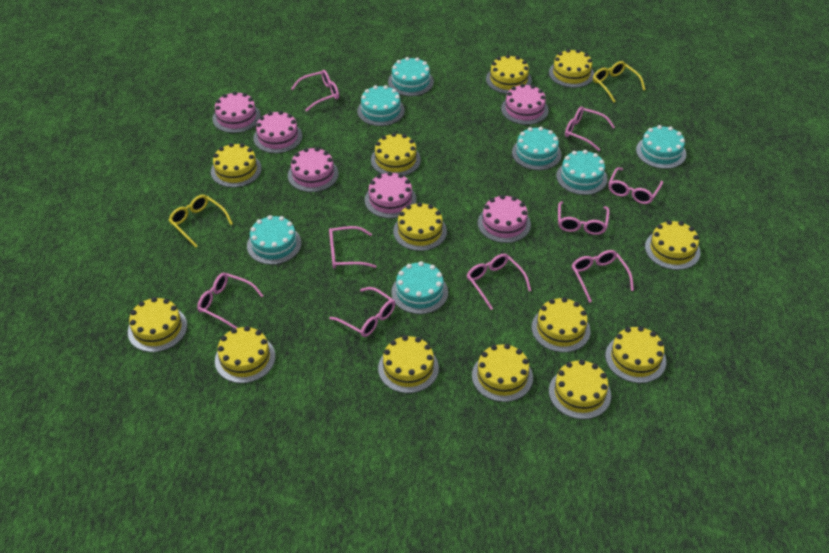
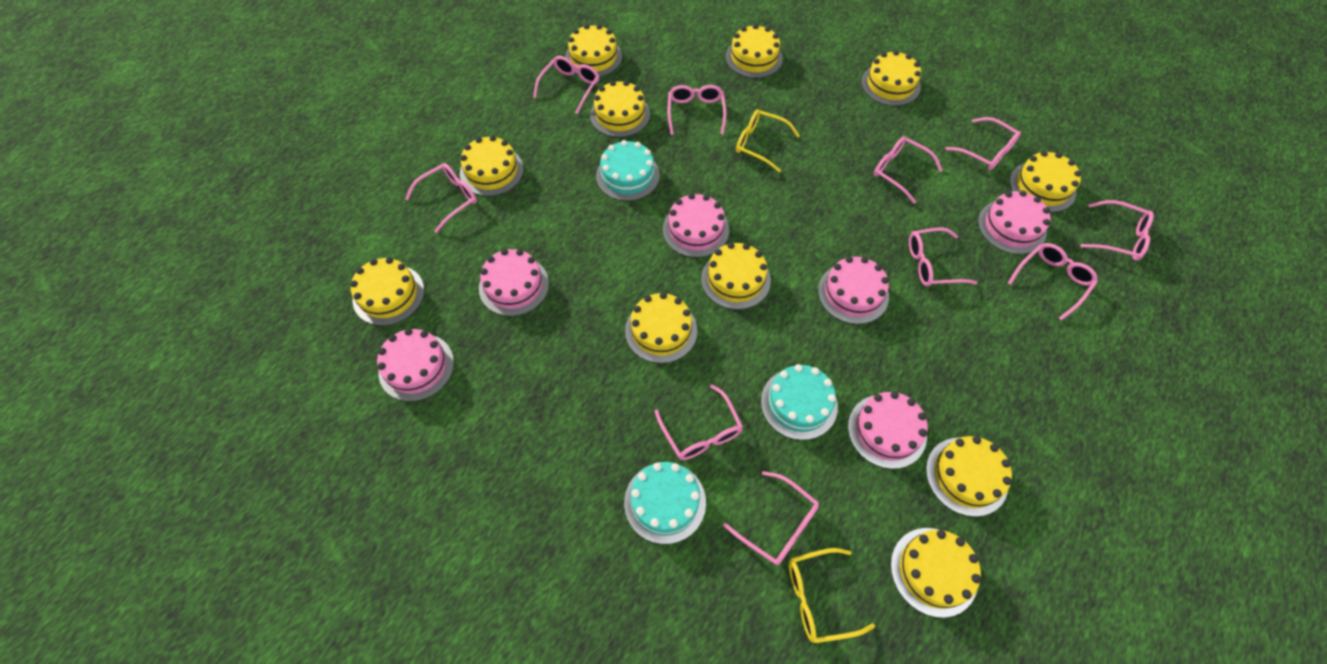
pink glasses: [197,273,263,328] [291,70,339,112] [329,226,377,269] [329,287,395,337] [467,254,531,310] [558,201,610,235] [565,106,615,151] [572,250,634,303] [608,167,663,204] = 9 -> [405,163,477,233] [533,56,599,114] [654,385,743,460] [668,85,726,135] [723,471,819,565] [874,136,943,204] [909,228,977,286] [945,117,1021,170] [1008,243,1098,320] [1080,200,1154,261] = 10
turquoise cake: [247,215,301,265] [357,85,405,126] [388,57,434,96] [391,261,448,314] [512,127,562,170] [556,150,608,195] [636,125,686,169] = 7 -> [596,140,660,201] [624,462,706,544] [761,364,838,440] = 3
yellow cake: [128,297,187,352] [211,143,262,187] [215,326,275,383] [371,133,421,176] [378,335,439,393] [393,202,447,251] [472,344,533,402] [486,55,532,94] [531,297,591,352] [549,49,594,88] [549,360,611,419] [605,326,666,383] [645,220,701,270] = 13 -> [350,257,424,326] [460,135,524,196] [565,24,622,77] [590,81,650,137] [625,292,697,363] [701,242,771,310] [726,24,783,78] [861,50,921,106] [891,528,981,618] [926,436,1012,517] [1010,151,1081,212] = 11

